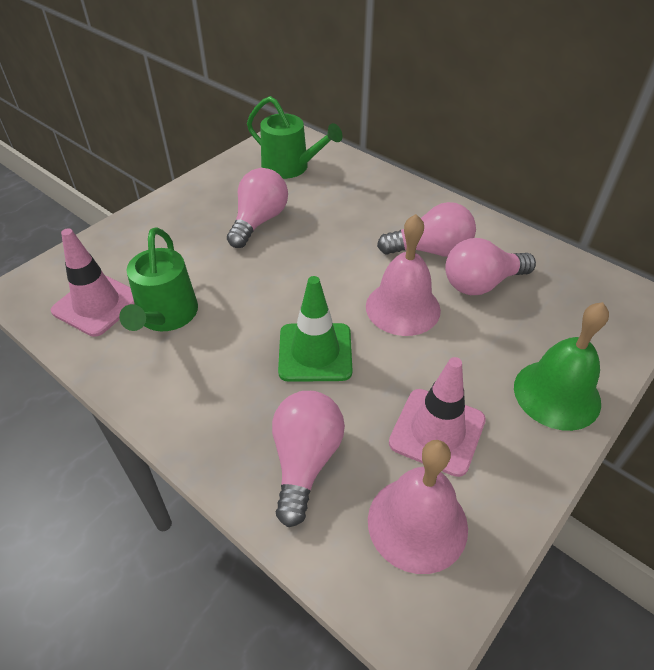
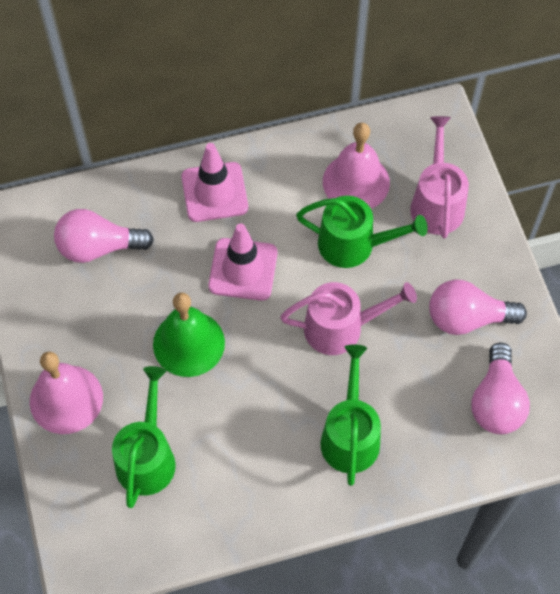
green traffic cone: [278,276,352,382] = 1 -> none = 0
green watering can: [119,227,198,331] [247,96,343,179] = 2 -> [112,366,176,508] [296,196,428,268] [320,344,381,486] = 3
pink light bulb: [227,168,288,248] [272,391,345,527] [377,202,476,257] [445,238,536,295] = 4 -> [54,209,154,263] [429,279,527,335] [471,343,530,434] = 3
pink watering can: none = 0 -> [280,282,417,355] [410,116,469,238] = 2

